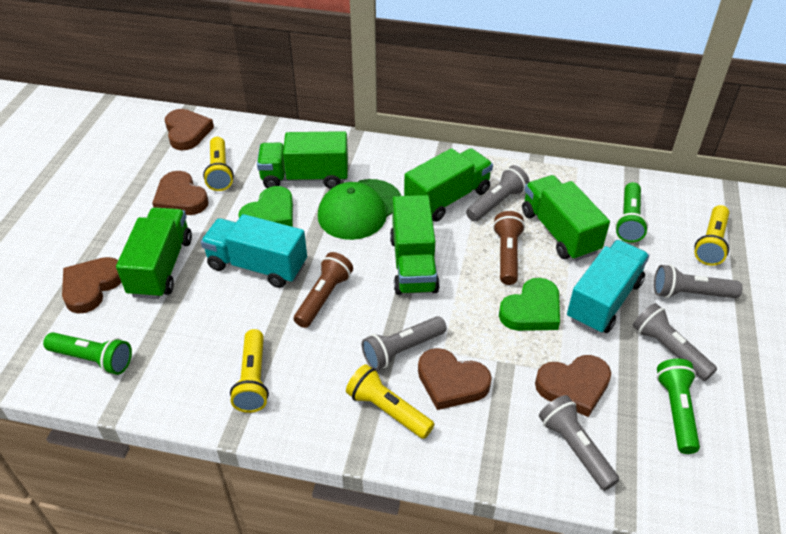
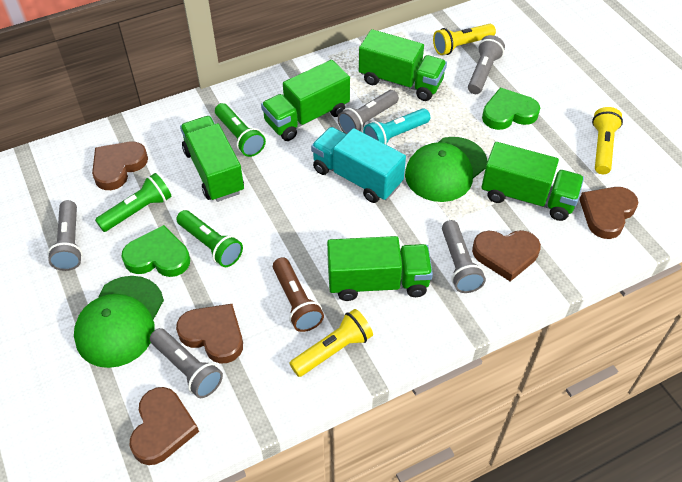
brown flashlight: [294,252,353,328] [493,211,525,285] = 2 -> [273,257,324,332] = 1
green cap: [318,179,401,240] = 1 -> [74,276,164,368] [405,137,487,202] = 2
turquoise flashlight: none = 0 -> [363,108,430,144] = 1
turquoise truck: [201,214,307,288] [567,240,649,334] = 2 -> [311,127,406,203] = 1
yellow flashlight: [203,137,234,191] [230,329,269,413] [346,364,434,439] [694,205,729,266] = 4 -> [290,309,373,377] [433,24,496,55] [592,107,623,174] = 3

